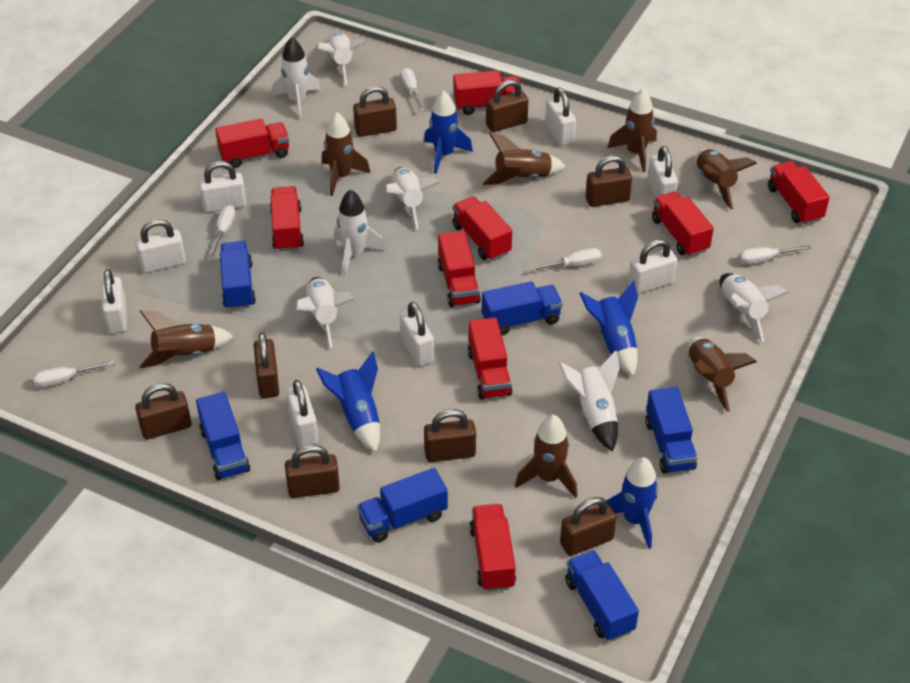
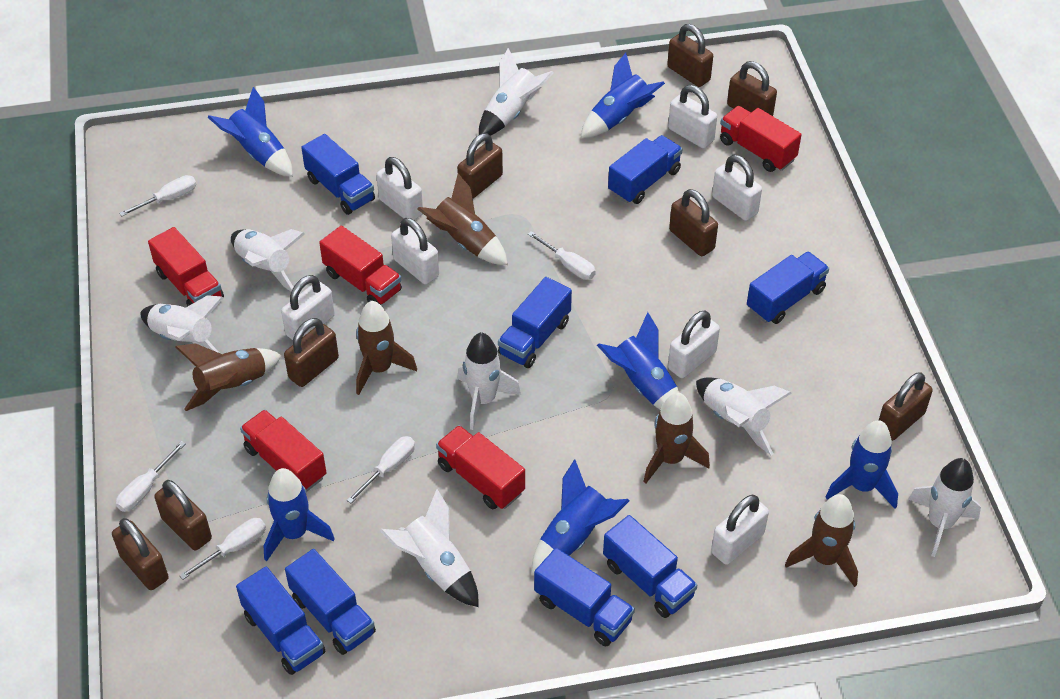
blue rocket: [316,351,380,452] [424,91,473,174] [579,281,638,376] [606,457,658,549] = 4 -> [208,87,293,177] [264,468,335,561] [531,459,629,575] [581,53,665,138] [597,312,679,409] [826,420,898,509] = 6
blue truck: [196,392,250,480] [220,241,256,310] [357,468,448,543] [482,281,563,336] [565,550,639,641] [645,387,697,474] = 6 -> [236,567,325,675] [285,549,376,655] [301,134,375,215] [498,277,572,368] [534,548,635,646] [603,515,697,618] [608,135,682,204] [747,252,829,324] = 8
brown rocket: [139,310,234,368] [322,112,370,196] [482,132,566,185] [515,414,577,498] [608,89,657,172] [688,337,757,412] [696,149,757,209] = 7 -> [175,343,282,411] [356,301,417,395] [418,174,508,265] [643,393,710,483] [785,494,858,587] = 5
red truck: [215,118,289,168] [270,186,304,251] [437,231,481,307] [452,196,512,261] [453,70,522,115] [467,317,513,400] [469,504,516,591] [652,191,714,257] [768,161,830,225] = 9 -> [148,227,224,307] [240,410,327,491] [319,226,402,305] [436,425,525,509] [720,106,802,172] = 5
white padlock: [102,269,127,334] [135,219,186,273] [199,161,246,213] [286,380,318,447] [400,302,434,366] [545,87,576,146] [628,239,678,294] [648,146,678,198] = 8 -> [281,275,335,340] [376,157,423,220] [391,218,439,284] [668,85,717,148] [668,311,720,378] [711,495,769,565] [712,155,762,221] = 7

